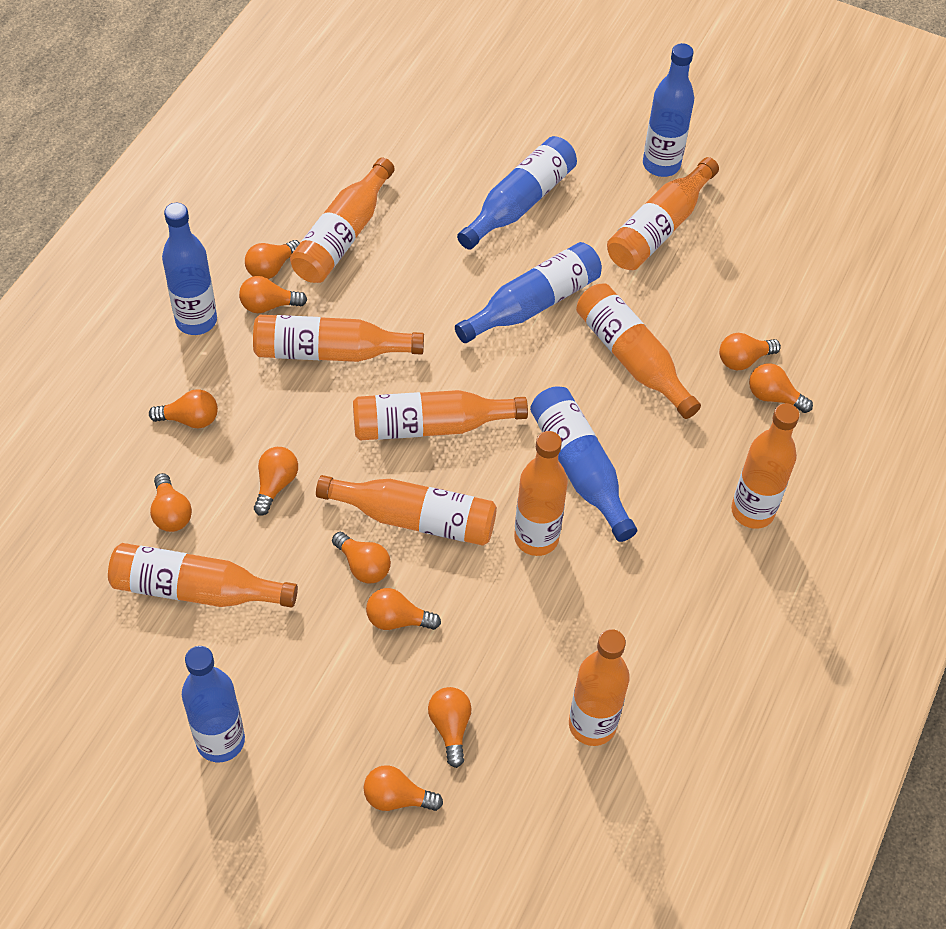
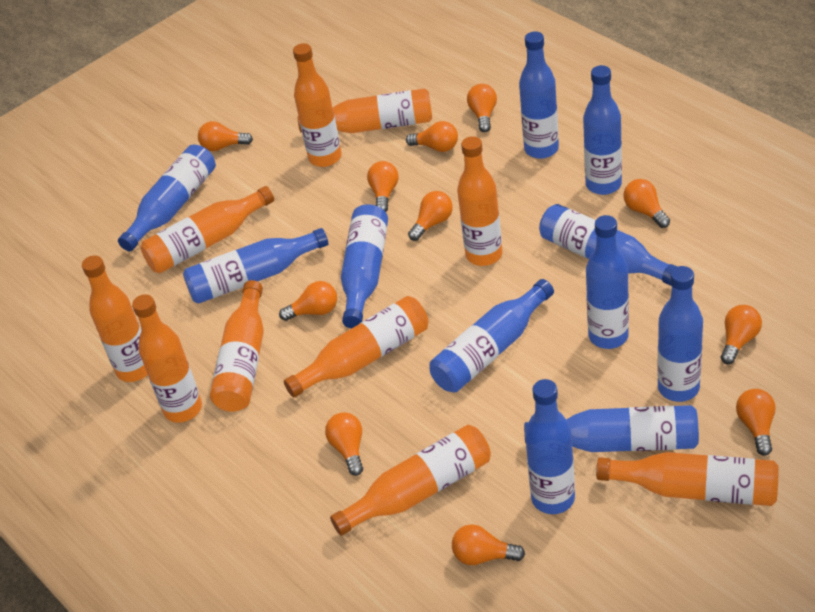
blue bottle: [162,203,217,335] [182,646,245,762] [455,242,602,343] [457,136,577,250] [530,386,637,542] [643,43,694,177] = 6 -> [118,145,216,251] [183,228,328,304] [341,204,388,329] [429,279,554,392] [519,31,559,159] [524,405,699,452] [525,379,575,514] [539,204,677,286] [583,65,622,195] [586,215,629,349] [657,266,703,402] = 11

